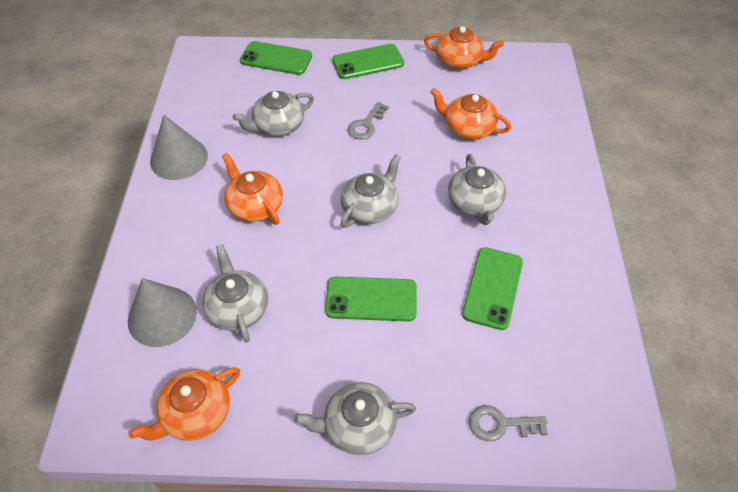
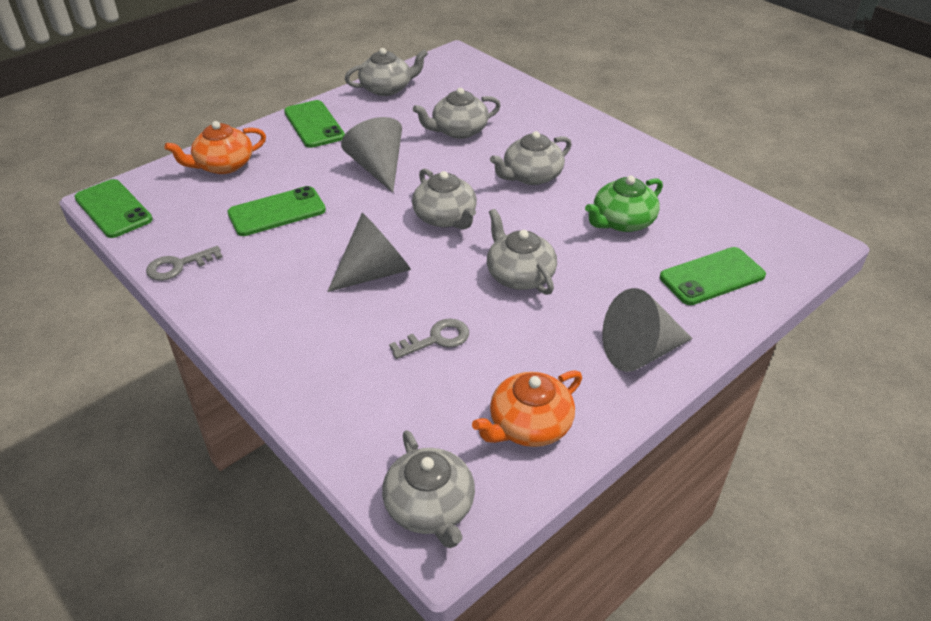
green teapot: none = 0 -> [585,176,663,232] = 1
grey cone: [128,278,197,347] [150,115,208,180] = 2 -> [327,213,411,292] [341,117,402,193] [602,288,693,372] = 3
grey teapot: [202,244,268,343] [233,91,314,136] [294,382,416,455] [340,154,401,228] [448,154,506,225] = 5 -> [345,48,428,96] [382,430,475,548] [412,168,477,229] [413,88,501,139] [487,209,557,295] [490,131,572,185] = 6
orange teapot: [128,367,240,441] [222,153,283,225] [424,26,504,69] [430,88,511,140] = 4 -> [165,121,266,174] [472,370,582,447] = 2

